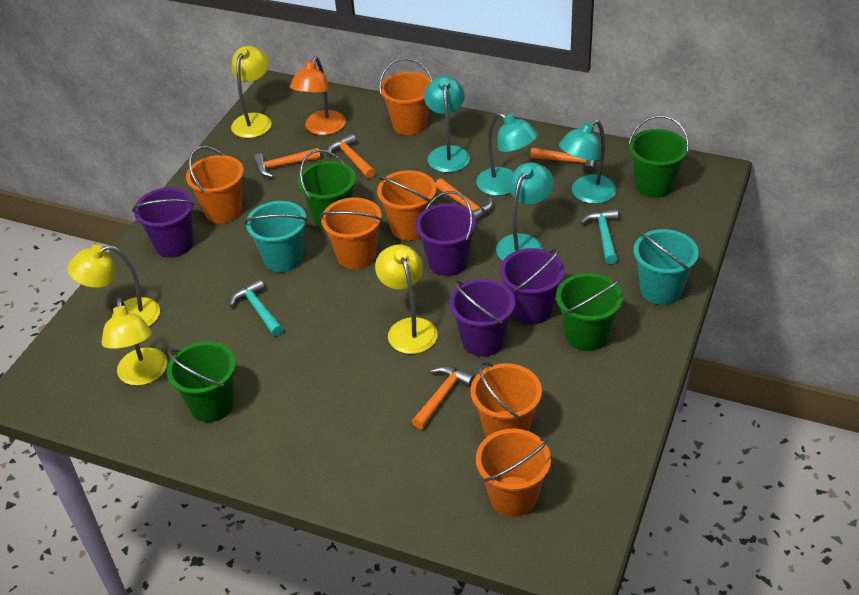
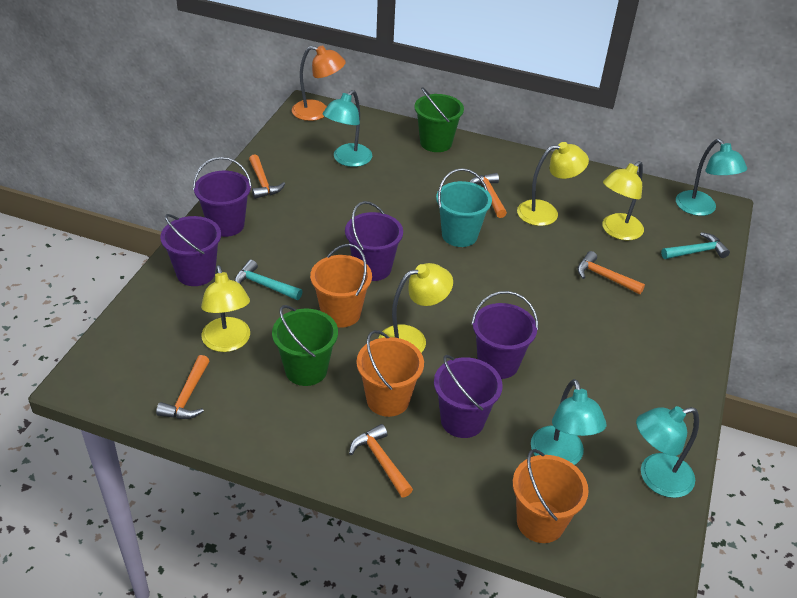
green bucket: [167,341,236,422] [298,149,356,229] [556,273,623,351] [629,116,689,198] = 4 -> [272,305,338,386] [414,87,464,152] = 2
orange bucket: [186,146,244,223] [320,198,383,269] [377,170,436,241] [379,58,433,135] [470,362,542,437] [476,429,551,517] = 6 -> [310,244,372,327] [356,330,424,417] [513,449,589,543] = 3
purple bucket: [132,187,195,258] [415,191,477,276] [449,279,515,357] [500,248,565,324] = 4 -> [160,214,221,286] [193,157,252,237] [345,201,403,281] [434,355,503,438] [471,291,538,379] = 5
turquoise bucket: [244,201,308,272] [633,229,699,305] = 2 -> [436,168,492,247] = 1

